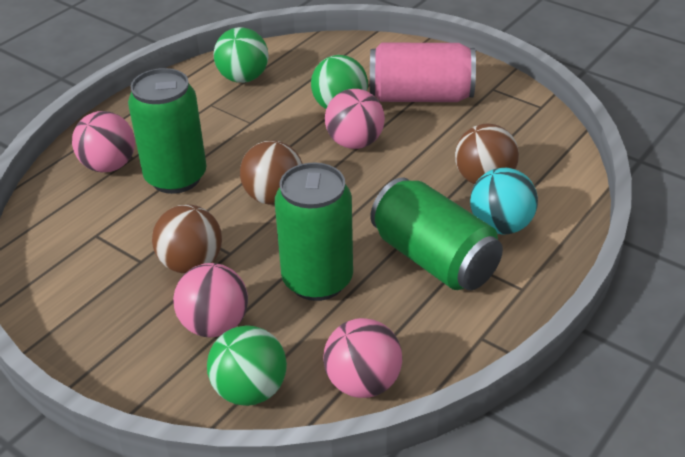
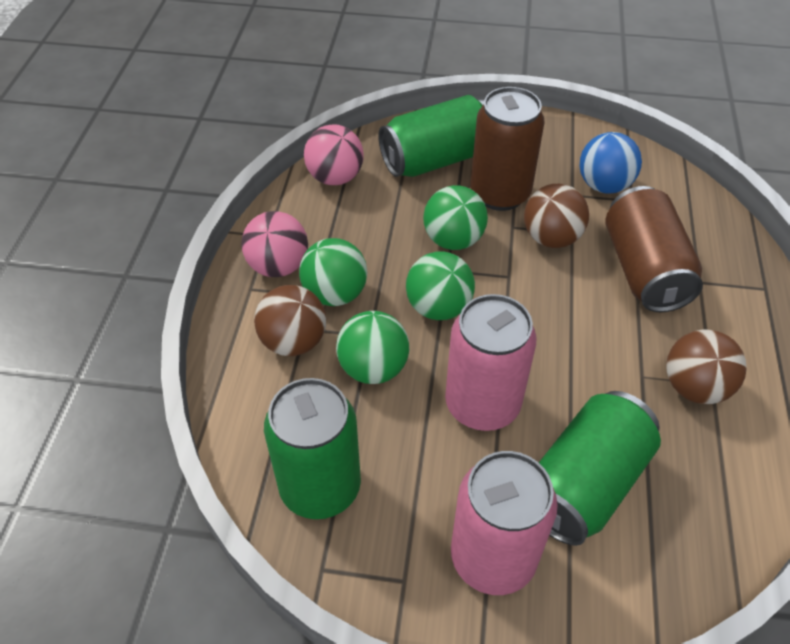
blue ball: none = 0 -> [580,132,642,194] = 1
brown can: none = 0 -> [470,87,545,211] [605,186,703,312] = 2
green ball: [207,325,287,406] [214,27,268,83] [311,55,368,109] = 3 -> [299,238,367,306] [336,311,409,384] [406,251,475,320] [423,185,488,250] = 4
pink ball: [72,111,135,172] [173,263,248,337] [323,318,402,398] [325,89,385,149] = 4 -> [241,211,308,277] [304,124,364,185] = 2
pink can: [370,43,476,102] = 1 -> [445,294,537,431] [451,451,558,595] = 2
turquoise ball: [470,168,538,235] = 1 -> none = 0

